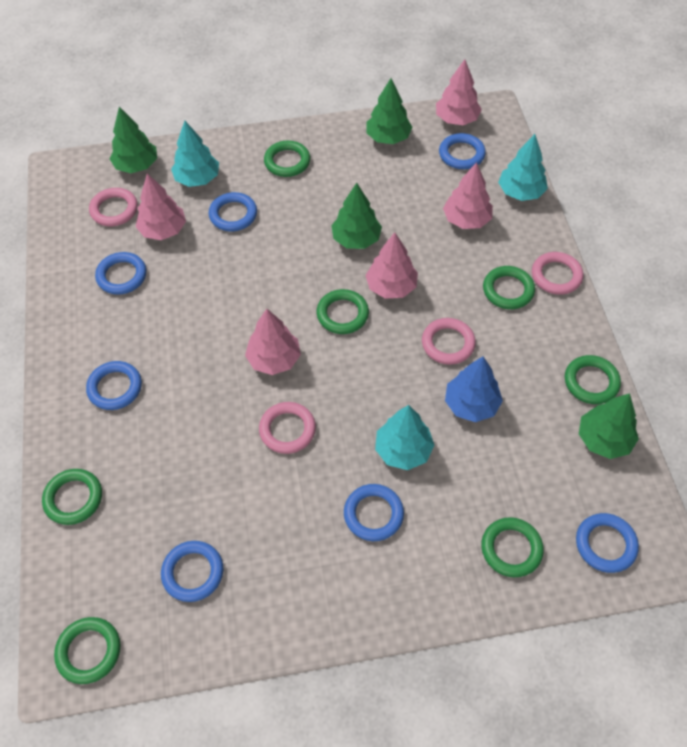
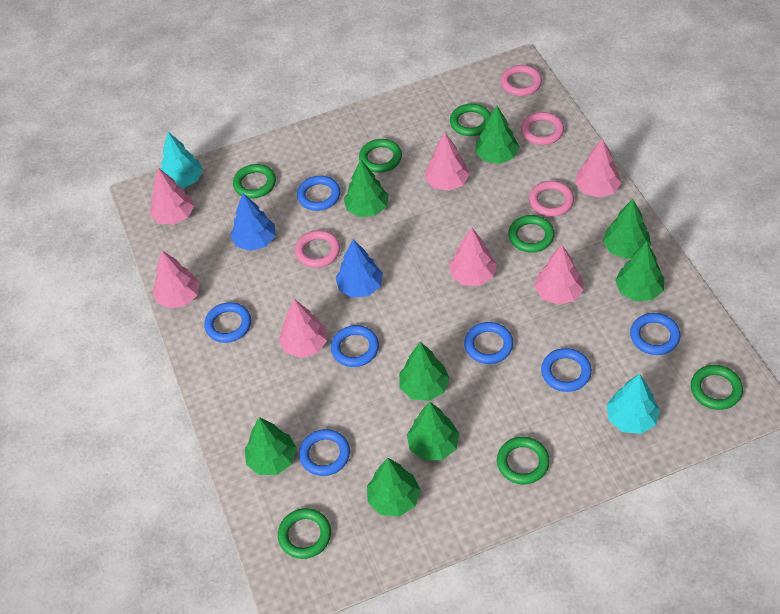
blue tree: [445,356,503,422] = 1 -> [230,193,275,251] [335,239,383,298] = 2
green tree: [110,107,157,173] [331,183,382,249] [366,78,413,144] [579,393,639,459] = 4 -> [245,417,297,475] [344,159,389,217] [367,458,421,517] [399,342,450,401] [407,402,459,461] [475,106,520,164] [603,199,651,259] [615,242,664,301] = 8
pink tree: [136,174,186,240] [245,309,301,375] [365,232,418,299] [436,59,482,125] [443,162,493,229] = 5 -> [150,168,194,225] [153,251,200,308] [278,299,327,358] [425,133,470,191] [449,227,497,286] [534,245,584,305] [575,138,621,198] = 7
turquoise tree: [171,121,219,187] [375,405,435,470] [498,134,548,201] = 3 -> [161,132,203,188] [606,374,660,434] = 2

